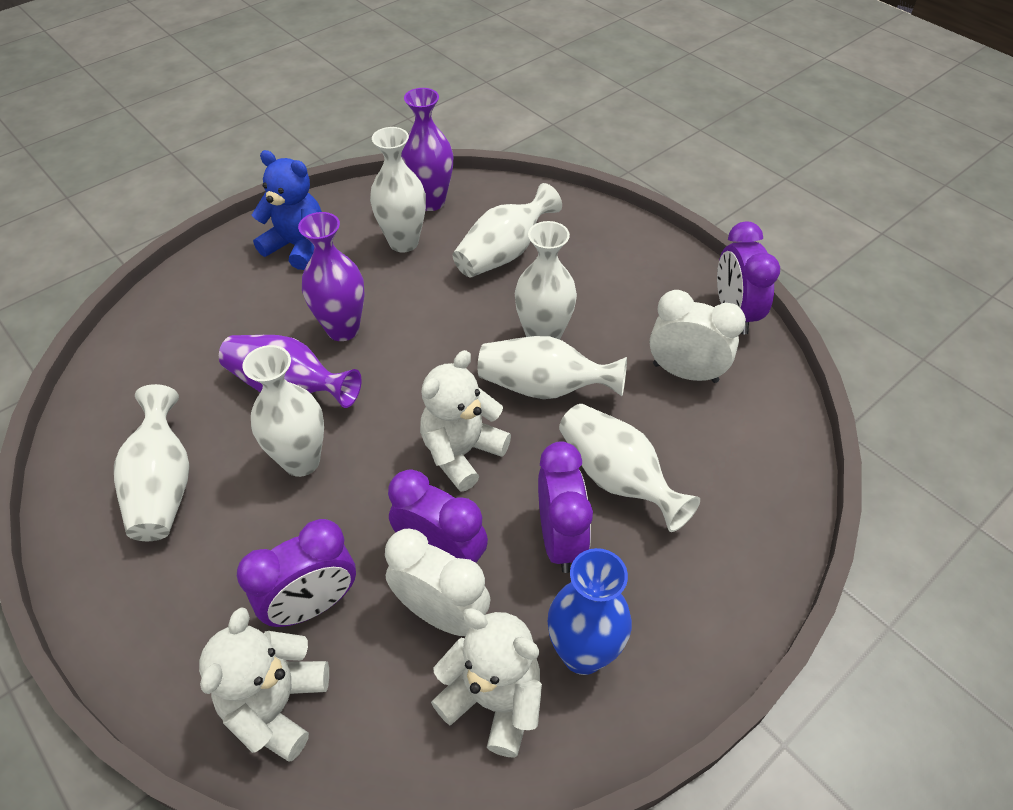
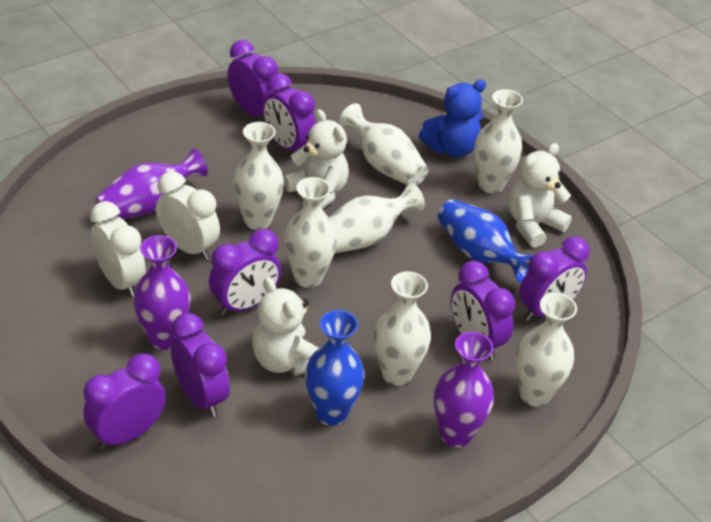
blue vase: [548,548,632,675] = 1 -> [305,310,364,426] [438,199,533,283] = 2
purple clock: [237,519,356,627] [388,469,488,563] [538,441,593,573] [717,221,780,334] = 4 -> [83,353,166,450] [170,313,230,417] [209,229,281,316] [227,40,278,123] [263,73,316,151] [451,261,515,360] [519,237,590,322] = 7

